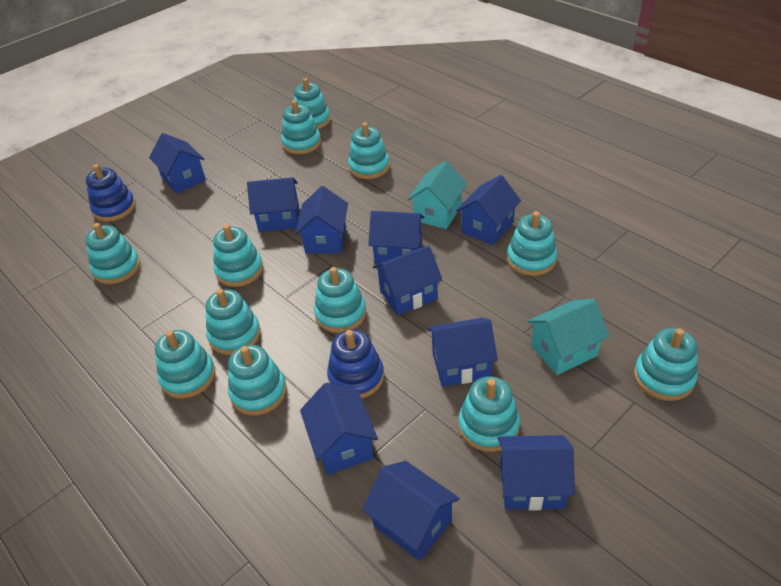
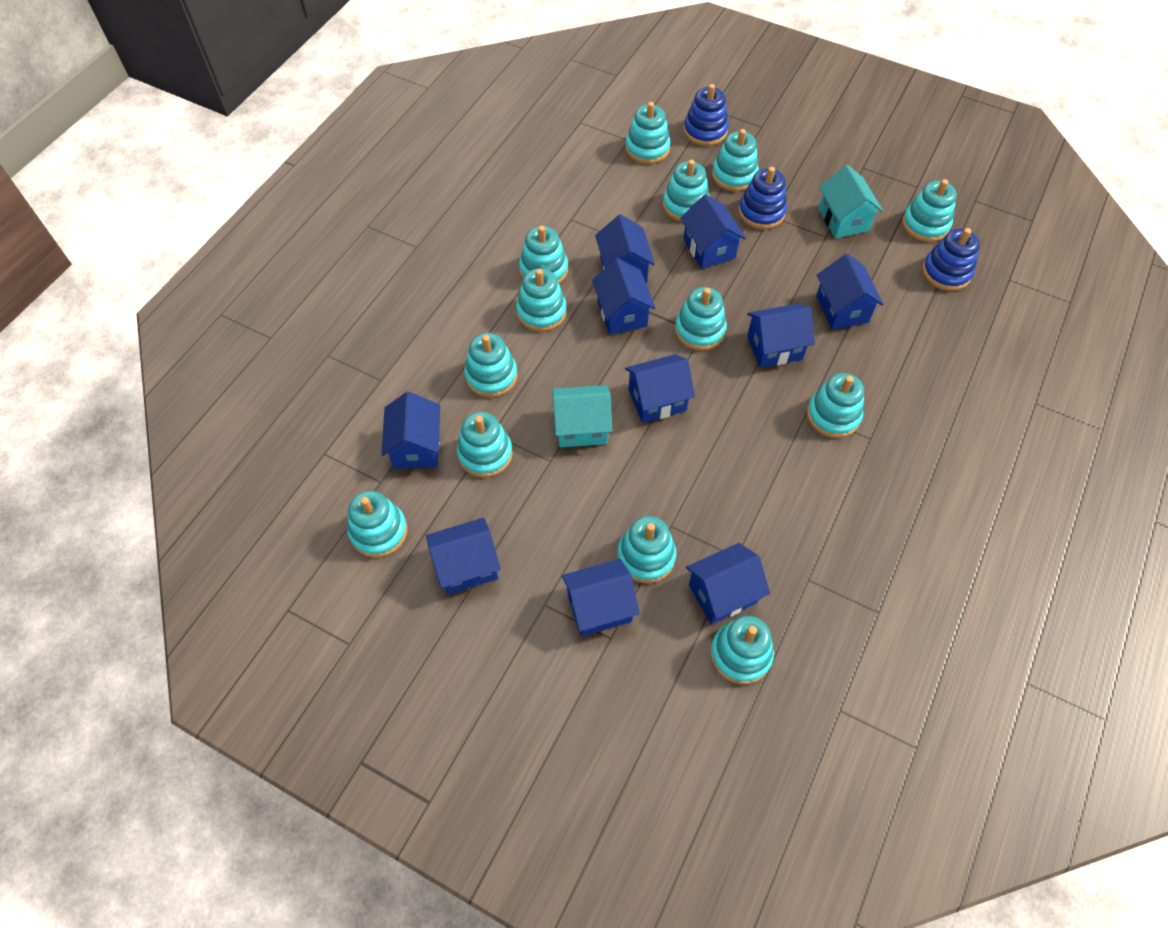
blue stacking toy: [86,164,136,222] [327,329,384,398] = 2 -> [684,84,729,146] [739,167,787,229] [922,228,980,291] = 3
turquoise stacking toy: [85,223,140,284] [155,330,215,399] [206,289,261,355] [213,224,263,287] [228,345,287,416] [281,100,321,154] [294,78,331,129] [314,267,366,333] [348,122,390,179] [458,376,520,452] [507,211,557,276] [634,328,698,401] = 12 -> [348,491,407,558] [457,412,513,478] [464,333,518,397] [516,268,567,332] [519,226,568,284] [617,516,676,583] [625,102,671,164] [663,160,710,222] [675,287,727,351] [710,616,774,684] [712,129,759,191] [807,373,864,438] [902,179,957,242] = 13

